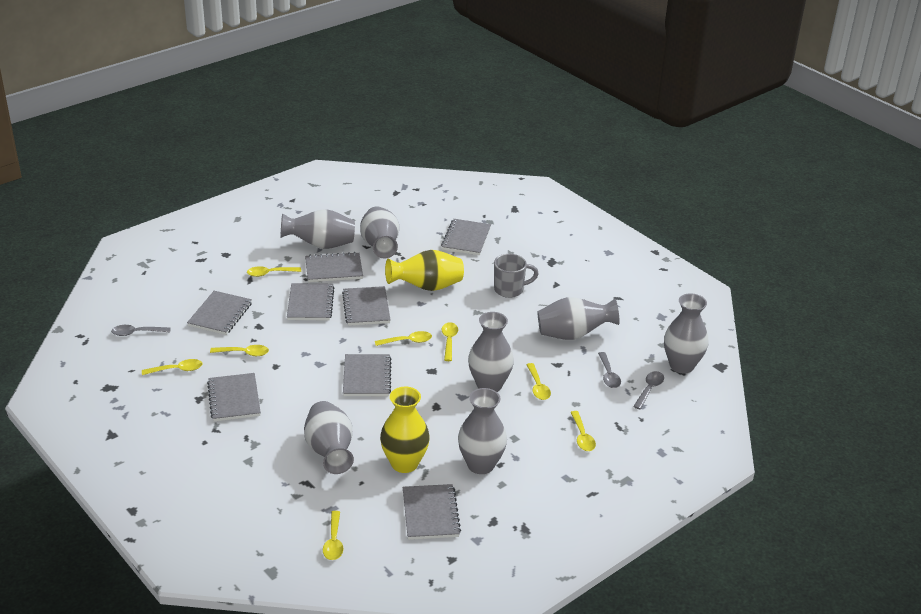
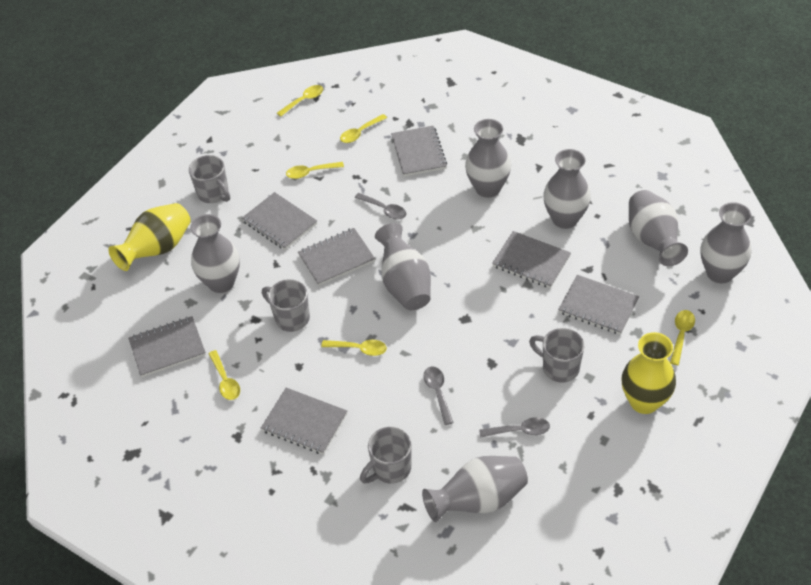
grey mug: [494,254,539,298] = 1 -> [189,155,230,203] [262,279,310,332] [360,427,412,484] [529,328,584,383] = 4
grey notebook: [187,291,252,335] [207,373,261,421] [287,283,334,321] [305,252,363,282] [342,286,391,326] [343,354,391,396] [403,484,461,540] [441,219,491,255] = 8 -> [128,316,206,377] [242,192,317,250] [261,388,347,455] [298,228,375,286] [391,126,447,177] [492,231,571,288] [558,275,639,335] = 7
yellow spoon: [142,359,203,375] [210,345,269,356] [247,266,301,277] [323,511,343,560] [375,331,432,346] [441,322,458,361] [527,363,551,400] [570,411,596,451] = 8 -> [209,350,240,400] [277,85,323,117] [286,162,344,179] [321,340,387,356] [340,114,387,143] [670,310,695,365] = 6

